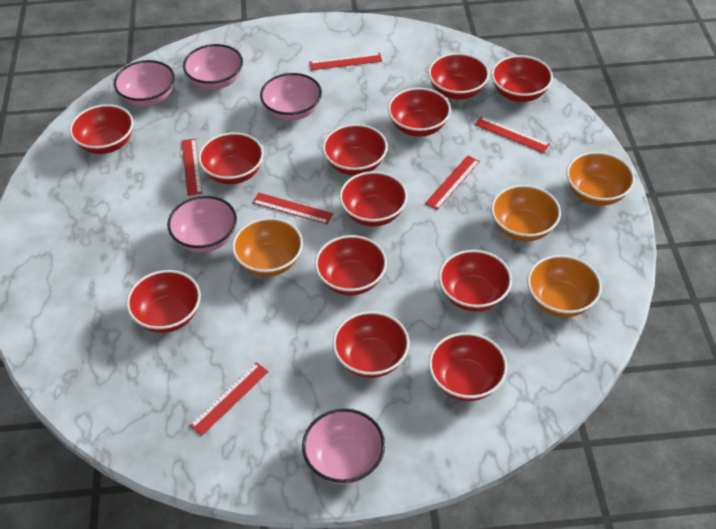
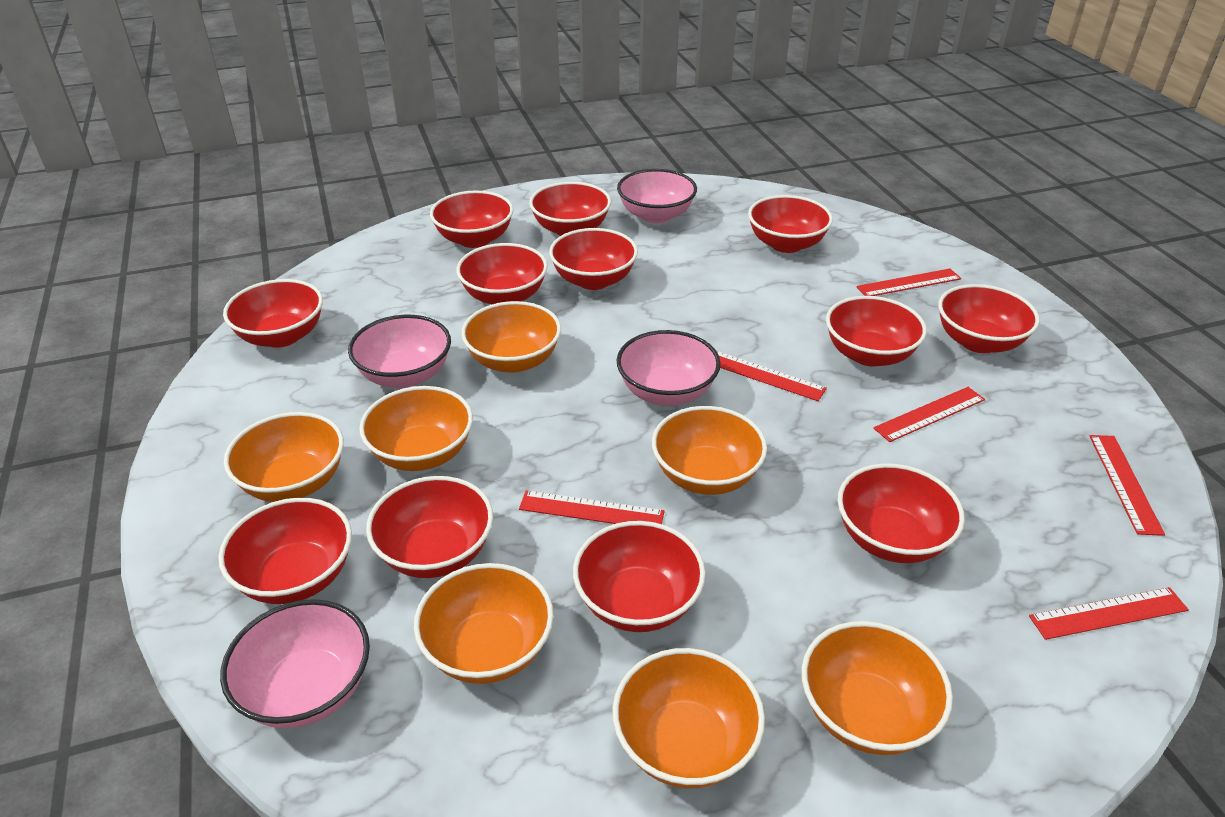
orange bowl: [232,218,303,277] [491,185,561,241] [527,255,602,317] [566,152,635,206] = 4 -> [224,412,344,502] [359,386,473,471] [414,563,554,684] [461,301,561,373] [612,648,765,788] [652,406,767,495] [801,621,953,755] = 7
pink bowl: [114,60,175,107] [167,196,237,253] [183,44,243,90] [260,73,322,121] [302,408,385,484] = 5 -> [220,599,370,728] [348,315,451,388] [617,169,697,223] [617,330,721,406] = 4

